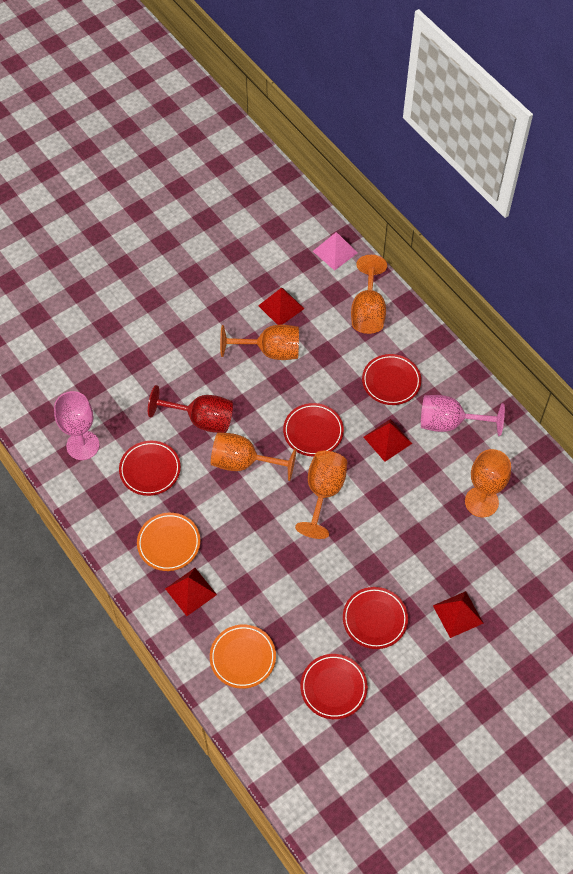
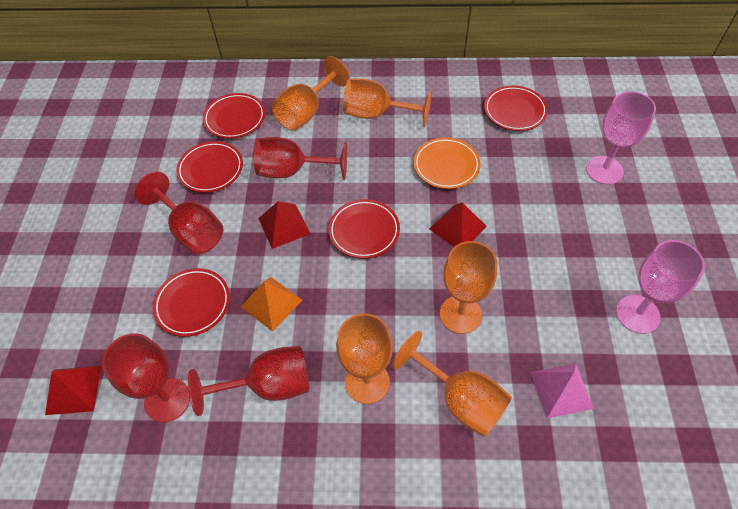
orange plate: [137,513,200,571] [210,624,276,689] = 2 -> [413,137,481,189] = 1
orange pyramid: none = 0 -> [241,277,302,332] = 1
red goblet: [148,385,233,433] = 1 -> [102,333,190,423] [135,172,223,254] [188,346,309,416] [254,137,347,180] = 4
red pyramid: [165,568,217,616] [258,288,304,325] [364,419,412,462] [433,591,484,638] = 4 -> [45,366,102,415] [258,201,310,249] [429,203,487,247] = 3

